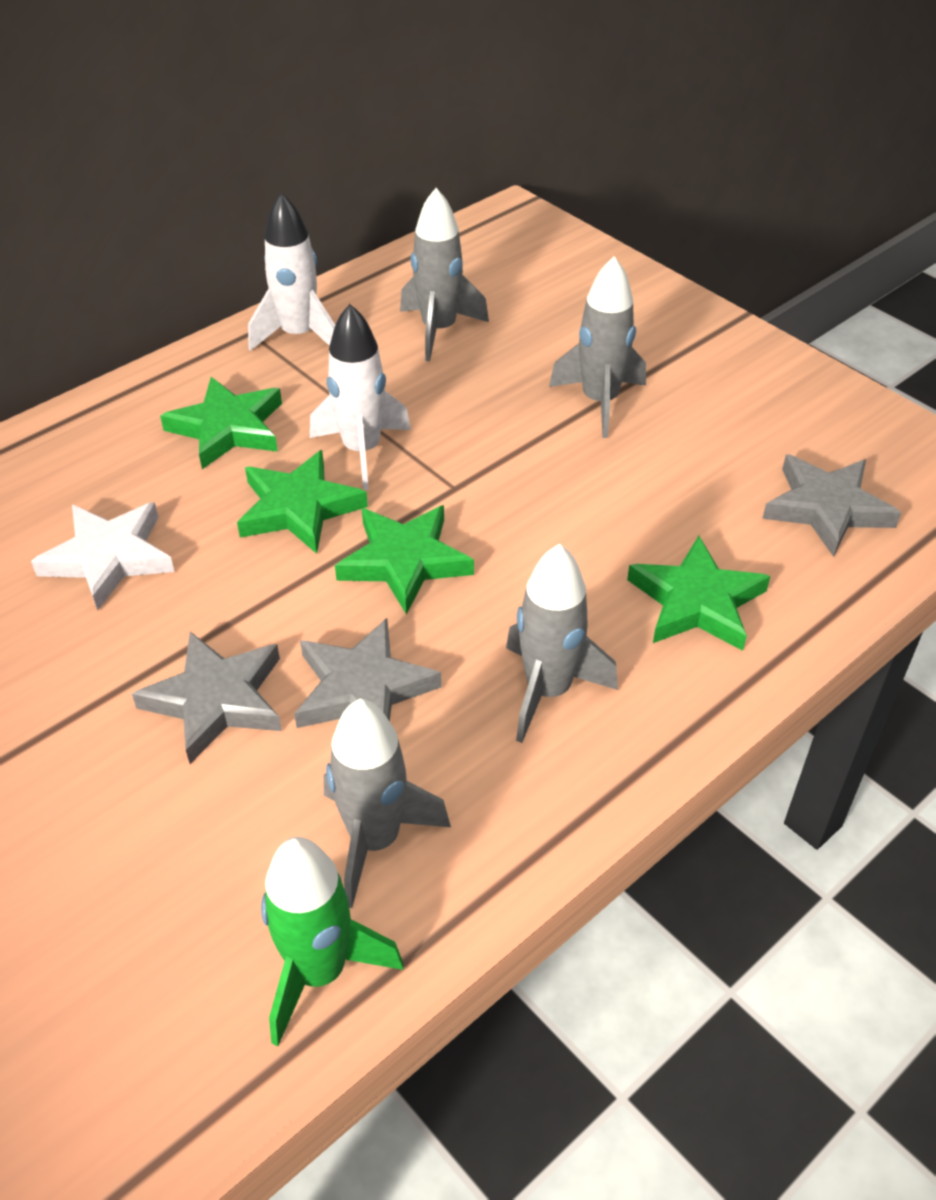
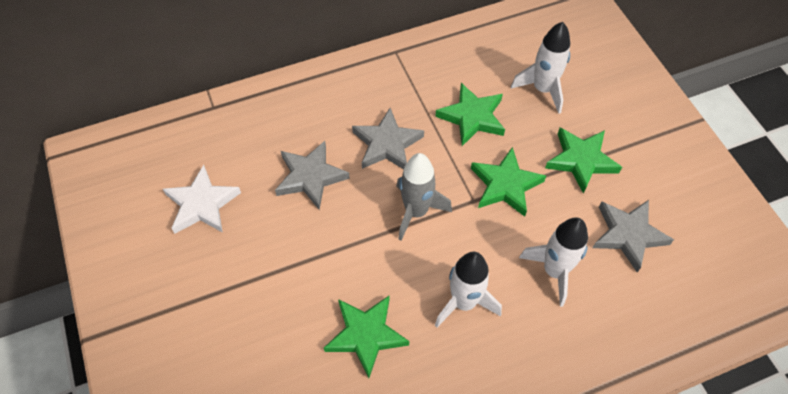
green rocket: [261,837,403,1046] = 1 -> none = 0
grey rocket: [324,699,451,908] [400,188,489,362] [506,543,618,743] [549,256,646,438] = 4 -> [396,153,452,240] = 1
white rocket: [248,193,335,351] [310,304,411,490] = 2 -> [435,252,502,327] [511,22,570,114] [519,217,588,307] = 3

